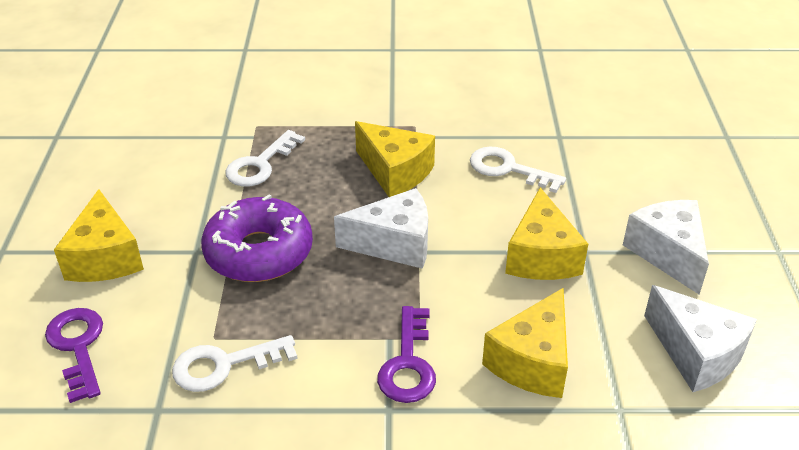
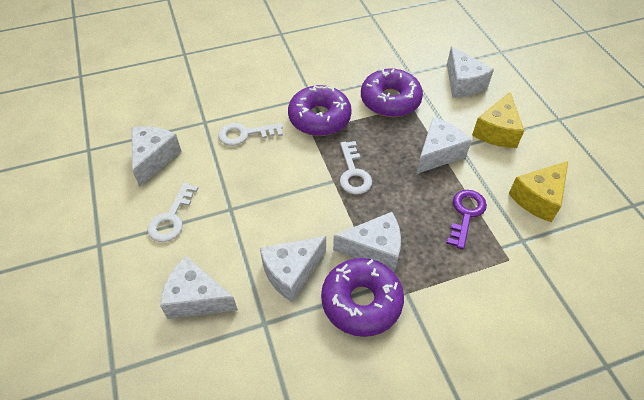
purple donut: [201,194,313,282] = 1 -> [288,85,352,136] [321,258,404,337] [361,69,423,117] = 3
purple key: [45,308,103,403] [377,306,436,403] = 2 -> [446,190,487,250] = 1
white cheese: [334,188,428,269] [623,200,709,294] [644,285,757,392] = 3 -> [132,126,181,187] [160,256,238,319] [260,236,326,302] [333,212,401,272] [416,117,472,174] [447,46,494,98] = 6
yellow cheese: [54,189,144,282] [355,121,435,197] [482,288,568,398] [505,188,588,280] = 4 -> [472,92,524,148] [508,161,568,222] = 2

